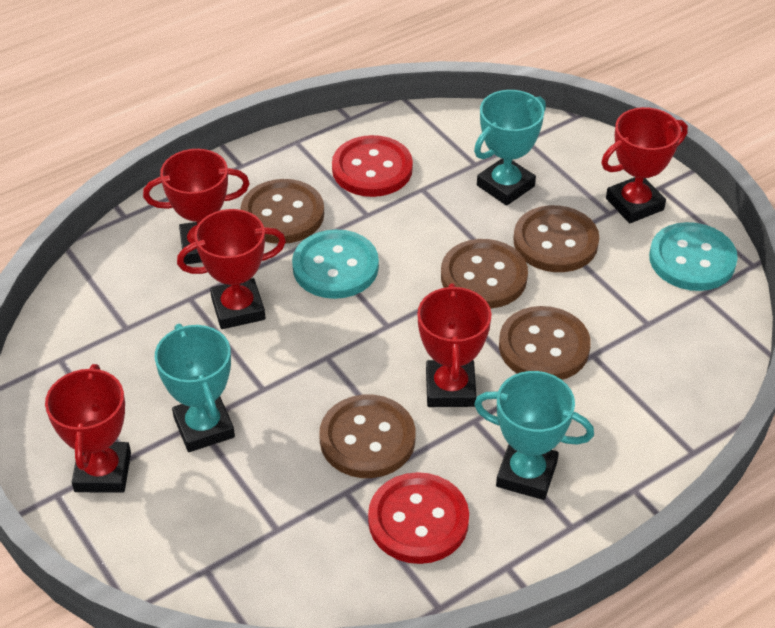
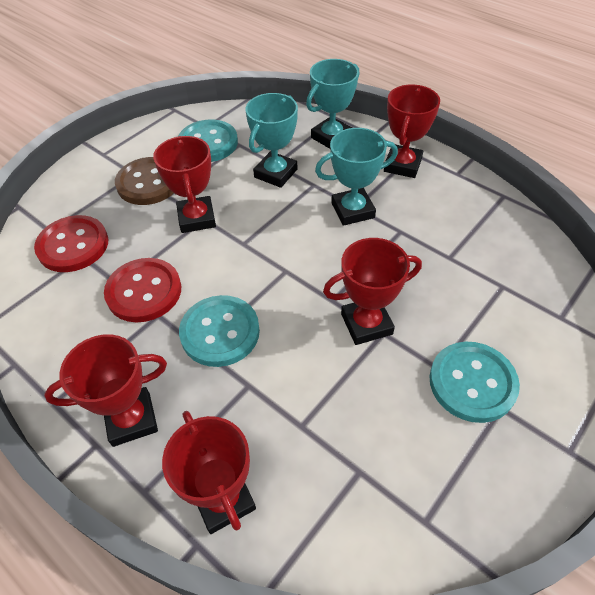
brown button: [241,179,324,244] [319,395,415,478] [441,239,528,309] [499,306,591,380] [513,205,599,272] = 5 -> [115,157,174,205] = 1
turquoise button: [292,229,379,299] [649,222,738,291] = 2 -> [179,119,238,162] [179,295,260,367] [429,342,520,423] = 3

